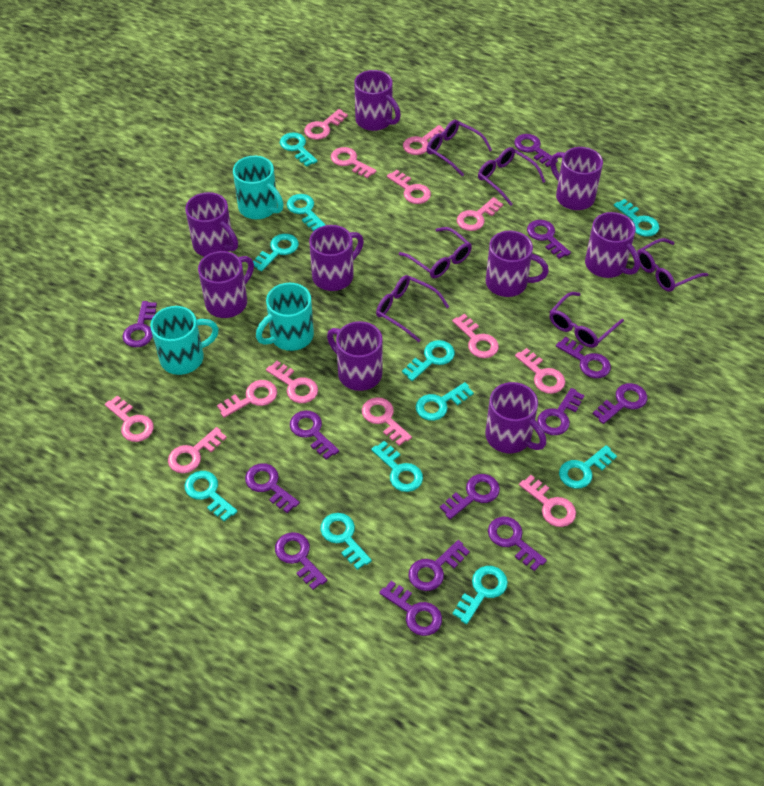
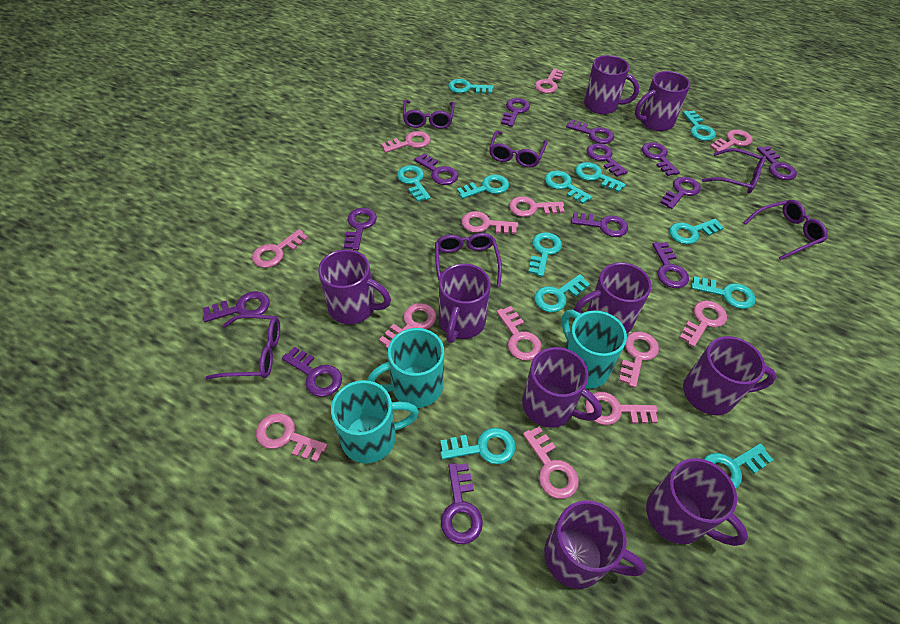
turquoise key: [185,471,238,522] [253,234,299,272] [280,132,318,167] [287,194,325,232] [320,513,372,570] [371,441,423,492] [402,340,455,381] [416,382,474,421] [453,566,508,624] [559,445,617,489] [614,199,659,237] = 11 -> [397,165,431,202] [440,428,516,464] [448,79,494,94] [457,175,509,199] [528,232,562,277] [534,274,590,312] [545,170,592,204] [575,162,626,192] [669,219,724,244] [683,110,716,141] [691,276,756,309] [704,443,773,489] = 12

